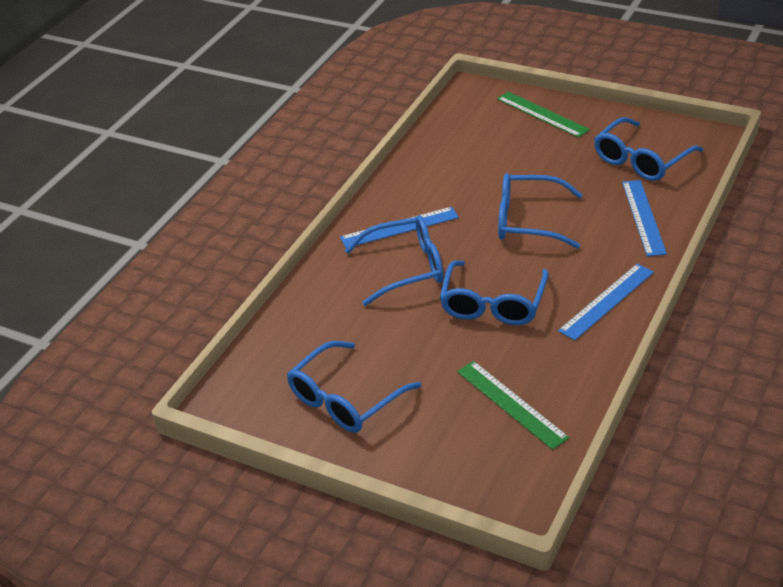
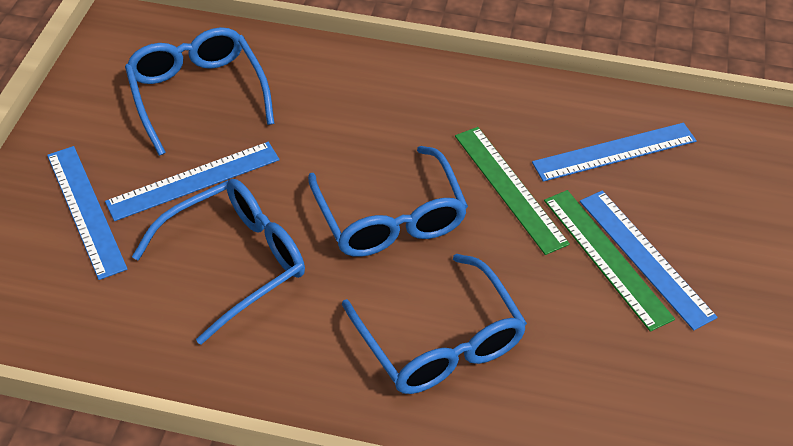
blue glasses: [287,341,421,433] [345,215,444,306] [440,260,549,325] [498,173,583,249] [594,117,703,181] = 5 -> [125,27,274,156] [132,179,305,345] [308,146,468,257] [342,254,527,394] = 4
blue ruler: [340,207,459,248] [558,264,654,340] [622,180,667,257] = 3 -> [47,146,128,280] [105,142,280,221] [532,123,697,182] [580,191,718,330] = 4

